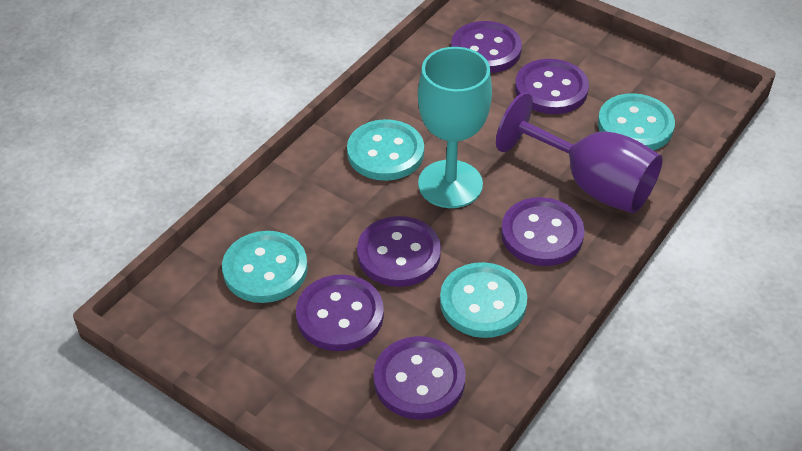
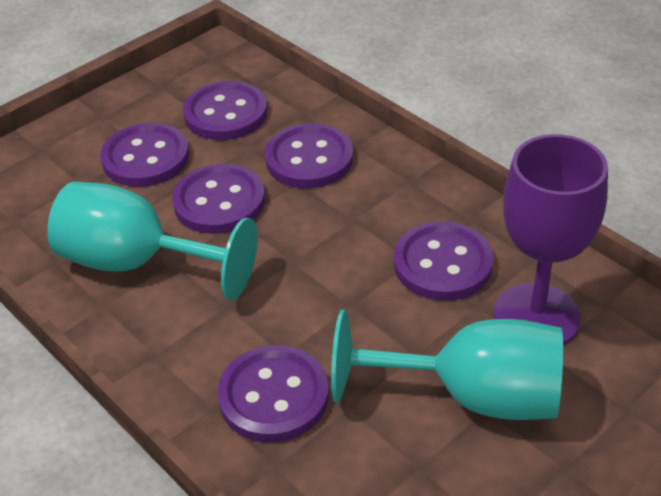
turquoise button: [222,231,308,303] [347,119,424,181] [440,262,527,338] [598,93,675,151] = 4 -> none = 0
turquoise goblet: [418,47,492,208] = 1 -> [47,182,258,300] [331,310,563,420] = 2

